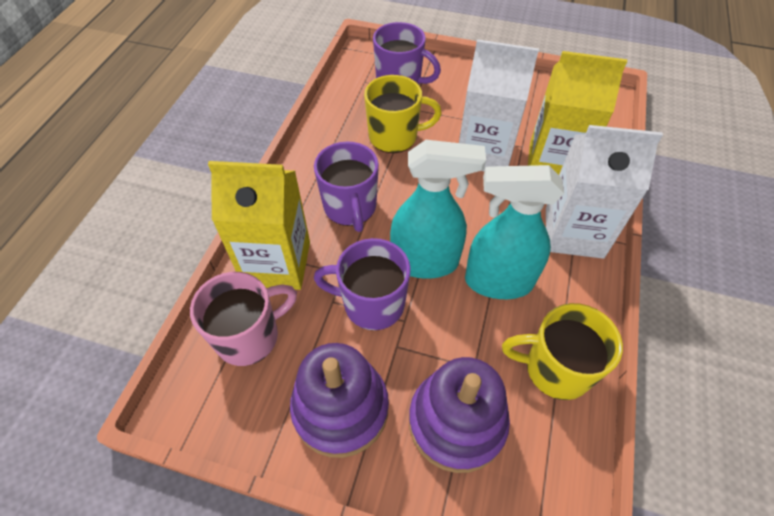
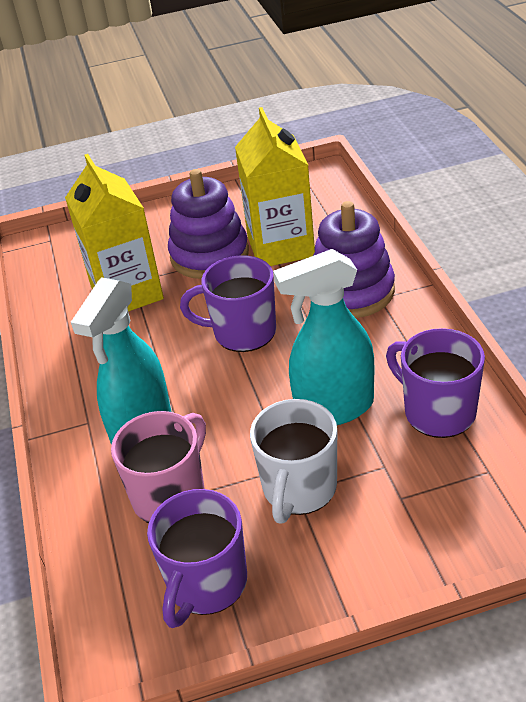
white carton: [459,39,539,171] [546,125,663,259] = 2 -> none = 0
white mug: none = 0 -> [250,399,337,524] = 1
yellow mug: [364,75,442,153] [502,303,623,400] = 2 -> none = 0

